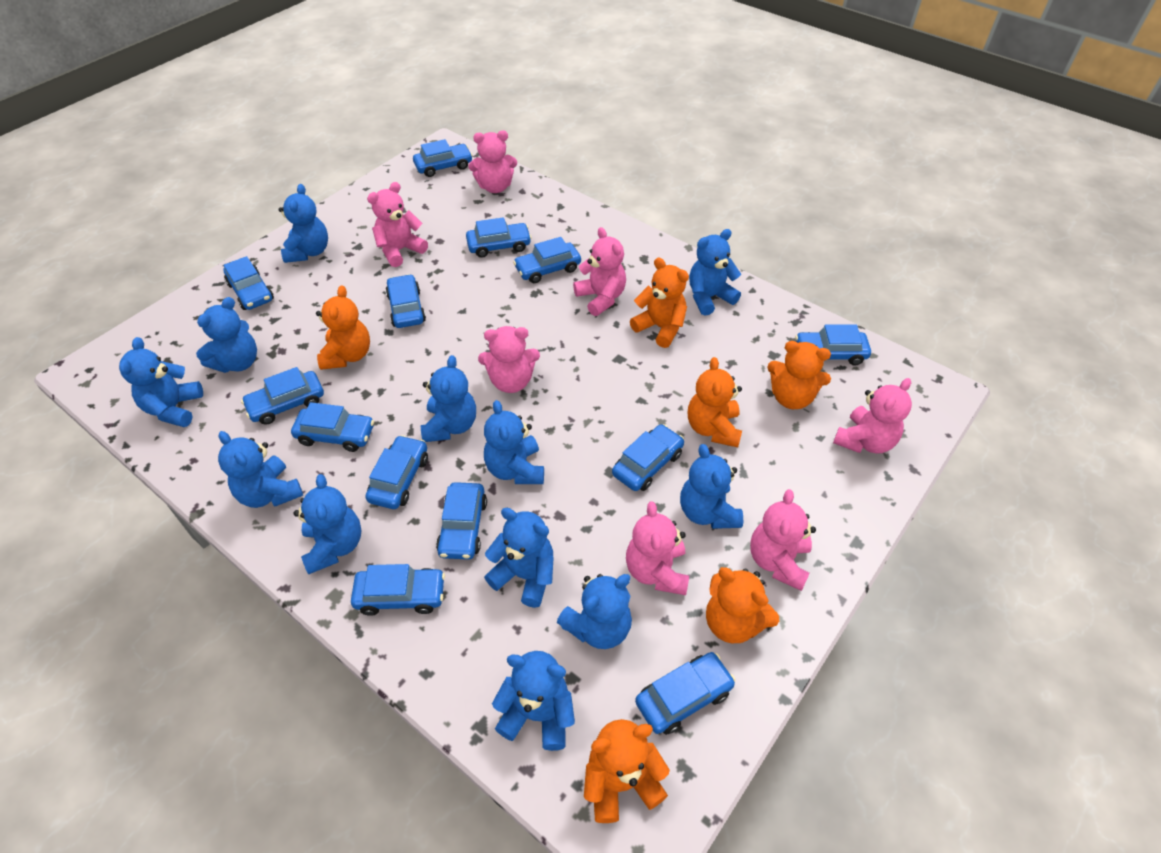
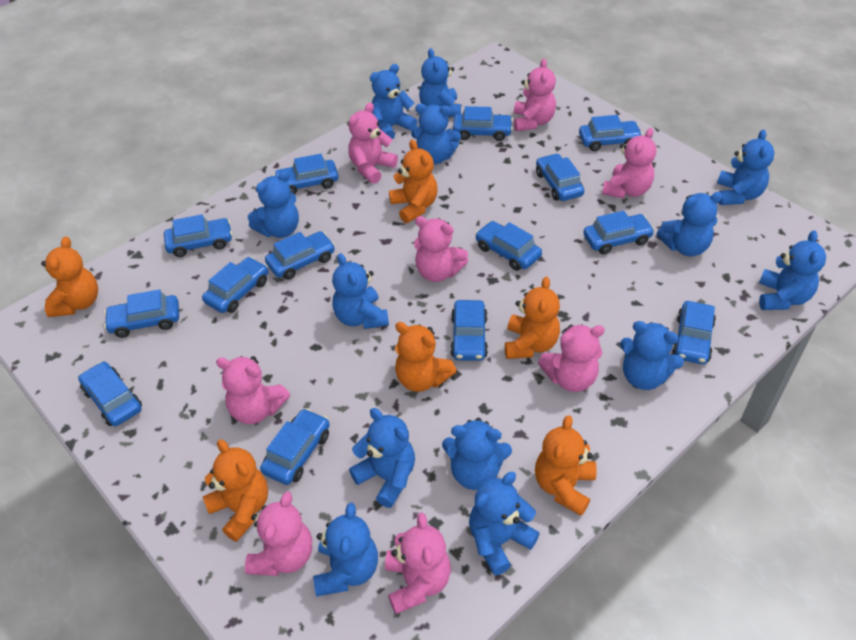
blue car: [223,256,274,310] [241,367,324,425] [291,402,374,452] [351,564,445,616] [365,435,428,509] [385,274,426,328] [413,139,473,177] [436,482,487,560] [466,217,532,258] [513,237,581,283] [612,424,684,491] [635,652,736,735] [795,324,871,365] = 13 -> [78,361,142,426] [104,289,179,338] [164,214,232,257] [202,257,268,313] [260,408,330,485] [265,231,335,280] [273,154,338,194] [450,300,488,361] [453,106,513,141] [475,221,542,271] [536,153,584,201] [579,115,643,151] [583,211,654,254] [672,301,716,364] = 14
blue teddy bear: [119,337,203,427] [196,297,257,373] [218,431,303,508] [279,184,328,263] [293,474,361,574] [421,355,476,442] [484,400,544,484] [484,508,554,608] [492,651,575,751] [557,574,632,649] [680,444,743,529] [689,229,741,316] = 12 -> [248,171,299,238] [313,503,378,596] [332,253,389,329] [349,408,415,508] [370,64,418,139] [411,104,461,164] [419,48,461,117] [442,418,512,490] [469,472,540,575] [620,321,684,390] [657,192,723,257] [717,129,775,205] [759,230,826,310] = 13
pink teddy bear: [367,182,428,267] [468,130,517,193] [478,326,540,393] [573,227,626,316] [626,501,689,595] [750,489,816,591] [833,378,912,454] = 7 -> [216,356,290,424] [245,491,312,576] [348,102,398,184] [385,512,451,614] [414,216,468,282] [514,59,556,131] [538,324,605,392] [602,128,656,198] = 8

